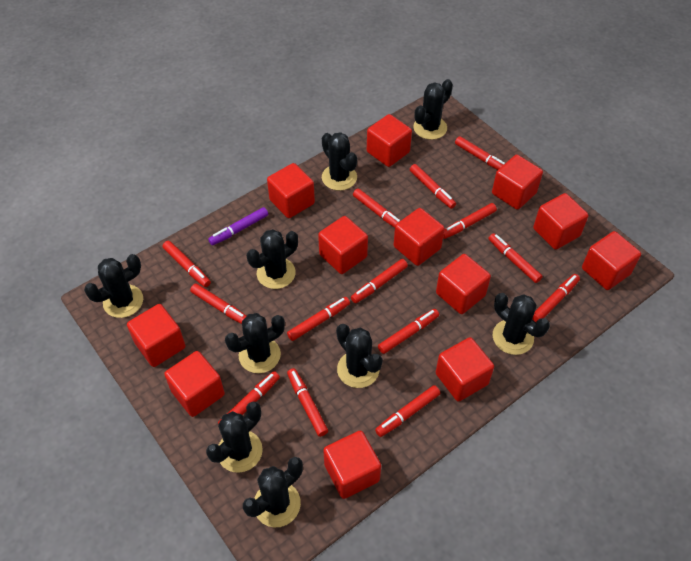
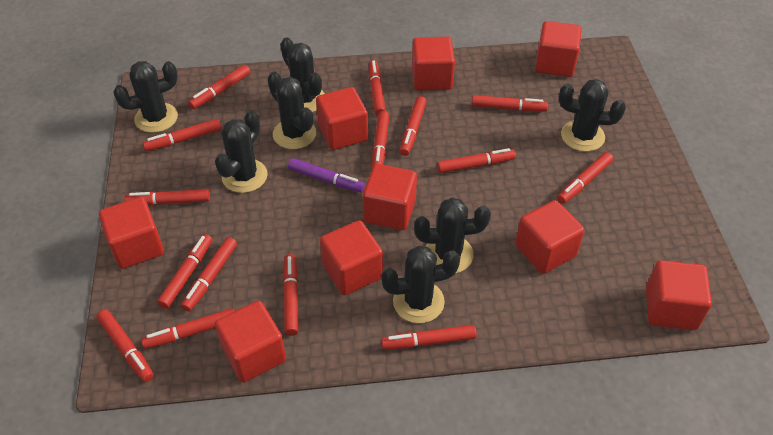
black cactus: [84,254,143,318] [206,402,263,473] [225,313,285,373] [243,457,303,528] [247,229,298,289] [322,132,357,191] [336,324,383,388] [413,79,453,140] [493,293,550,355] = 9 -> [113,61,178,133] [215,110,268,193] [267,71,316,149] [280,37,325,112] [381,246,460,323] [414,197,491,273] [559,79,626,152] = 7
red cube: [127,304,186,367] [164,351,225,417] [267,163,315,218] [318,216,368,274] [323,431,381,499] [367,114,412,167] [394,208,445,266] [436,254,491,314] [436,337,494,402] [492,155,543,210] [533,193,589,250] [582,231,641,290] = 12 -> [99,197,164,269] [215,300,286,382] [316,87,368,150] [320,220,383,295] [363,164,417,230] [412,37,455,91] [515,200,584,274] [535,21,582,77] [646,260,712,330] = 9
red marker: [163,241,211,287] [190,283,246,324] [218,371,280,424] [287,297,350,341] [287,368,328,437] [351,259,408,303] [353,188,400,228] [375,385,440,437] [378,309,439,354] [410,164,456,209] [443,203,497,239] [455,136,505,170] [489,233,543,283] [532,274,580,322] = 14 -> [97,309,154,382] [124,189,210,206] [141,308,234,349] [143,119,221,151] [157,234,212,309] [181,237,237,311] [188,65,250,109] [283,254,299,336] [369,60,386,116] [372,111,389,168] [381,325,477,350] [400,96,427,156] [437,148,516,173] [472,95,548,112] [557,152,613,204] = 15

